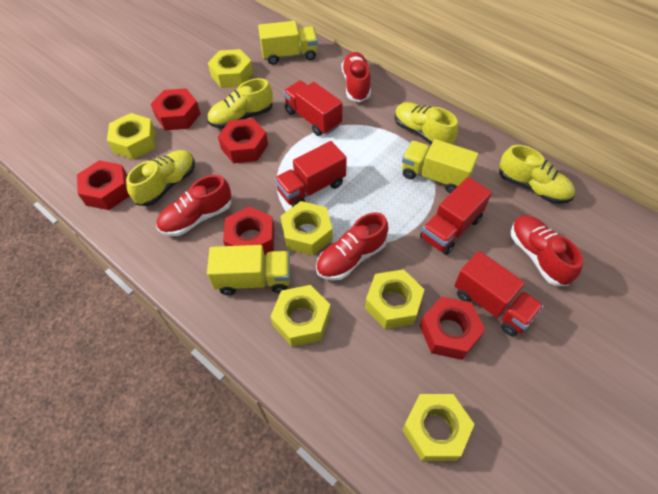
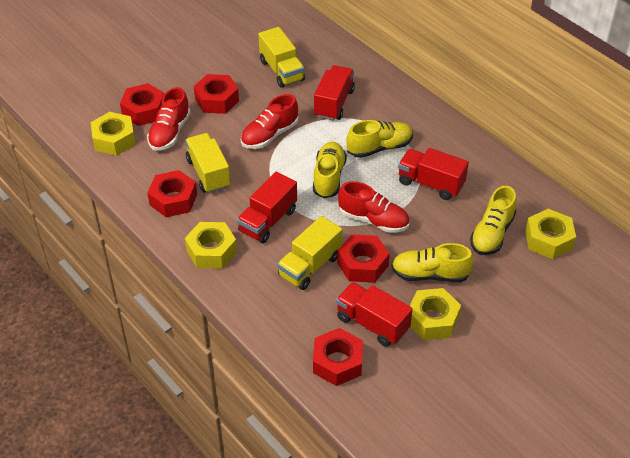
red shoe: [157,175,231,236] [316,212,388,281] [342,52,371,102] [511,215,583,286] = 4 -> [147,87,191,151] [241,94,299,149] [338,181,409,233] = 3
yellow nut: [107,113,156,160] [208,49,253,88] [270,285,331,347] [281,201,333,256] [365,269,425,329] [402,394,474,461] = 6 -> [91,112,136,156] [185,222,237,269] [410,288,461,340] [525,209,576,259] = 4

